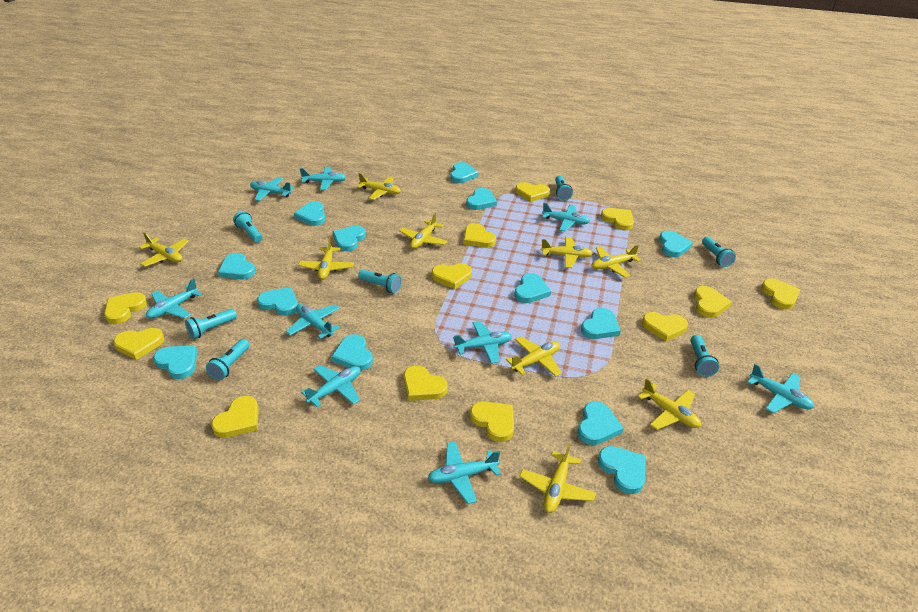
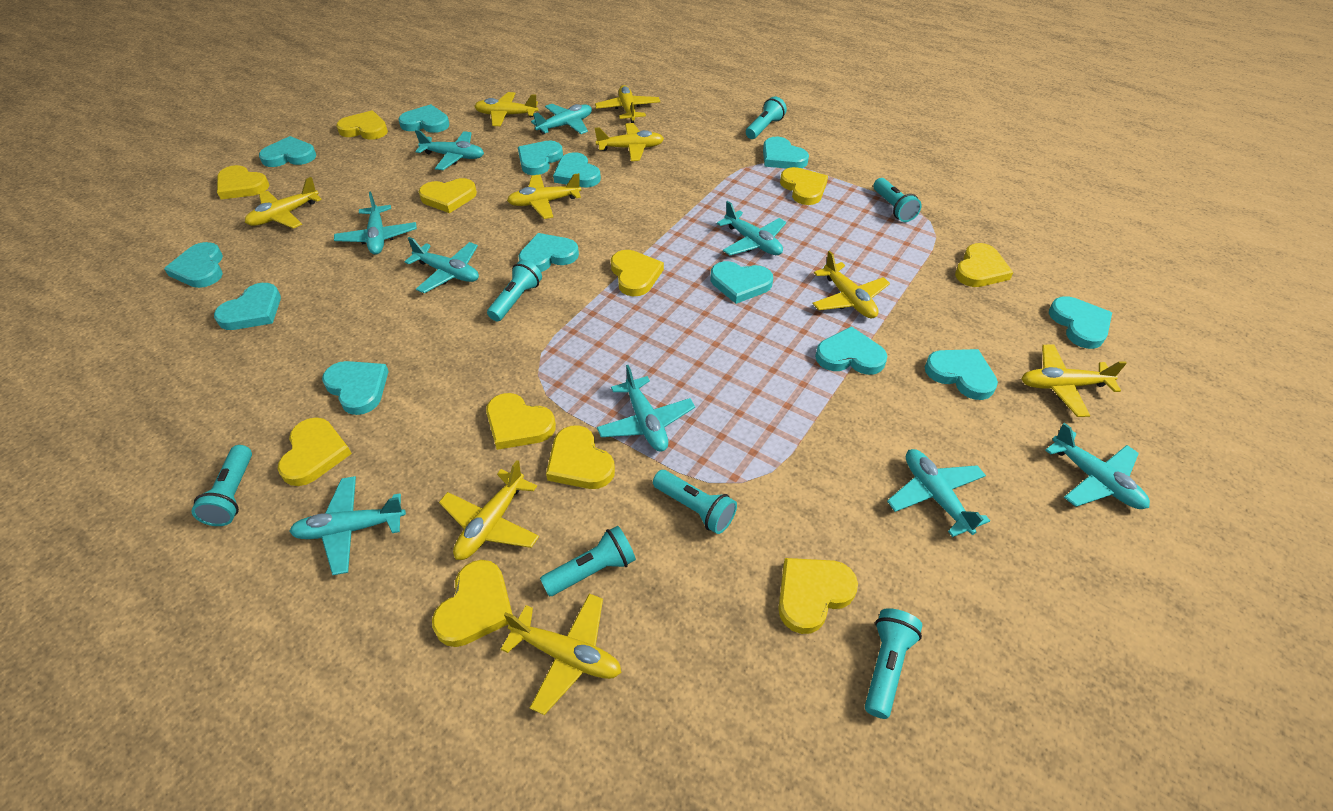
yellow heart: [104,292,147,324] [113,328,164,360] [211,396,259,438] [403,366,448,401] [432,263,472,289] [464,223,496,248] [470,401,514,442] [515,182,550,202] [601,208,634,230] [642,312,688,342] [694,286,732,318] [761,278,800,309] = 12 -> [217,165,270,199] [278,417,352,486] [336,111,388,140] [419,178,477,213] [432,560,513,647] [486,393,556,450] [546,425,615,489] [611,250,664,296] [778,558,858,634] [780,167,828,205] [955,243,1013,287] = 11

